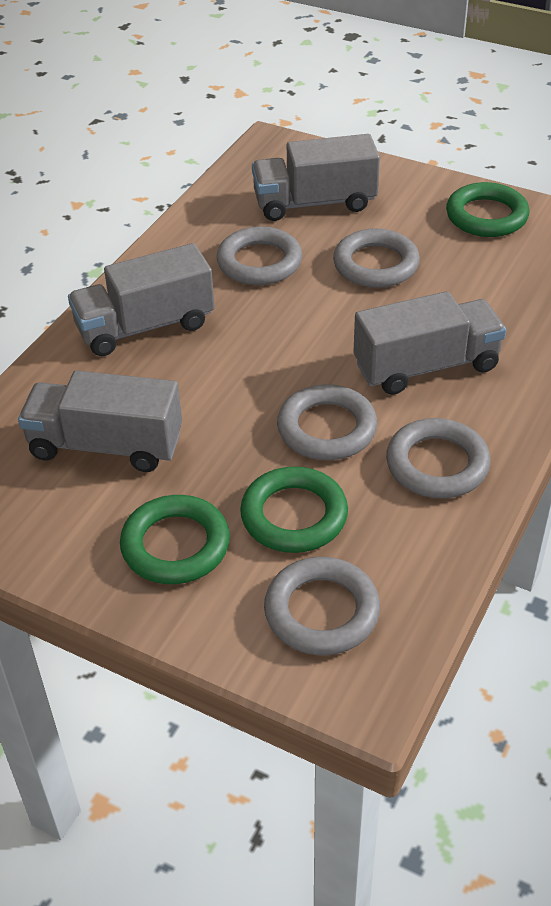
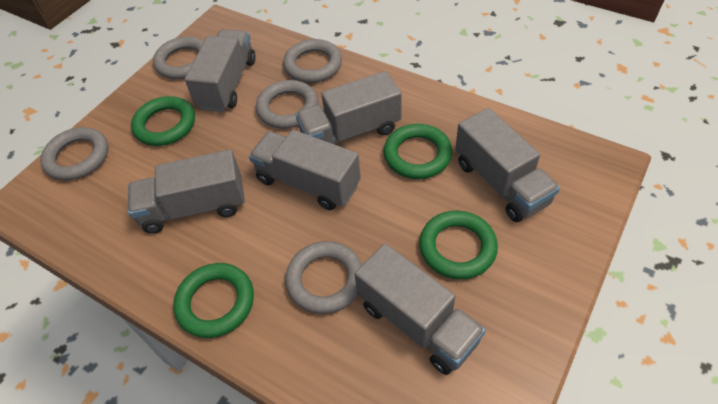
green ring: [120,495,230,584] [240,466,348,553] [446,182,529,237] = 3 -> [131,96,195,146] [173,263,254,338] [383,124,452,179] [419,211,498,279] = 4
grey truck: [18,370,182,472] [68,243,215,356] [252,134,380,221] [354,291,506,395] = 4 -> [128,150,245,234] [185,29,256,112] [249,130,361,210] [295,71,401,144] [355,244,486,375] [455,108,560,222] = 6

